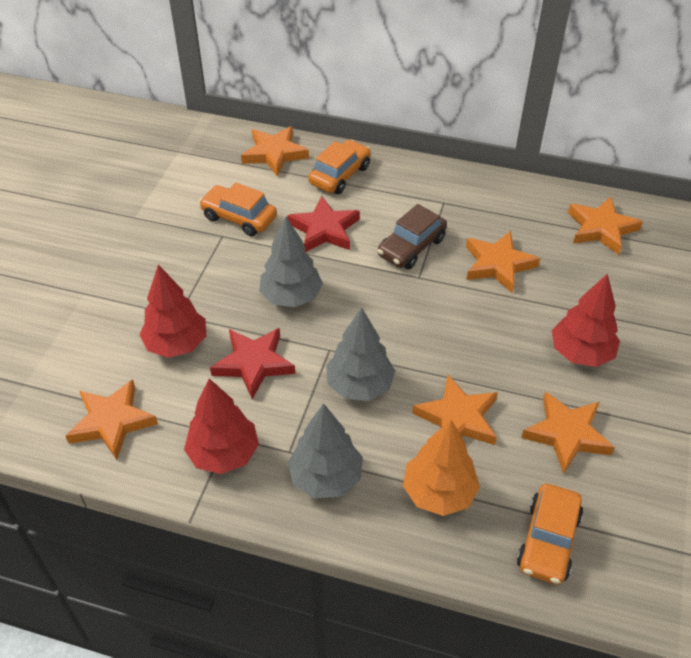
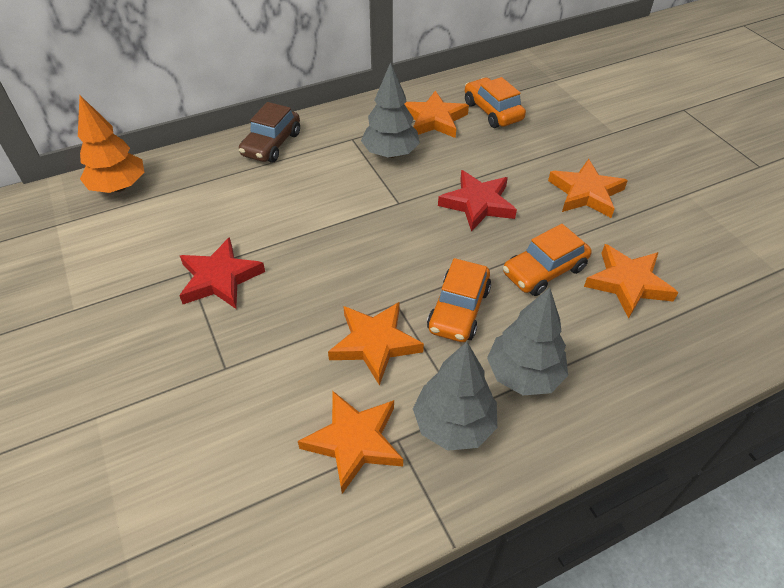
orange star: [65,379,158,460] [241,126,309,177] [412,375,498,445] [466,231,540,293] [521,392,615,474] [568,197,643,255] = 6 -> [298,390,403,494] [328,302,424,386] [404,90,469,138] [548,159,628,218] [584,244,679,318] = 5
red tree: [139,265,206,358] [184,379,259,474] [552,274,620,367] = 3 -> none = 0

